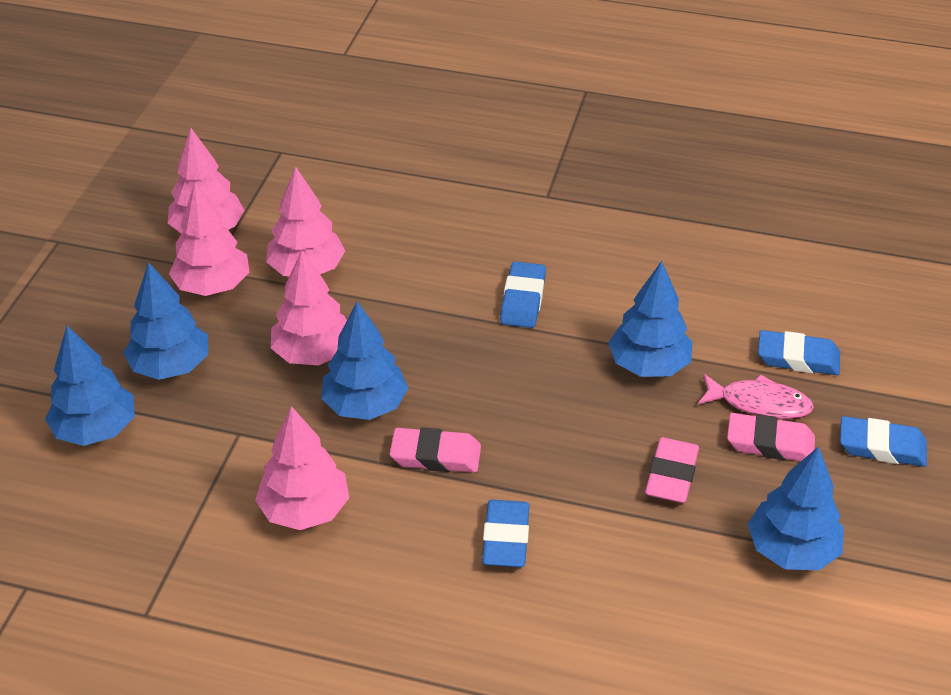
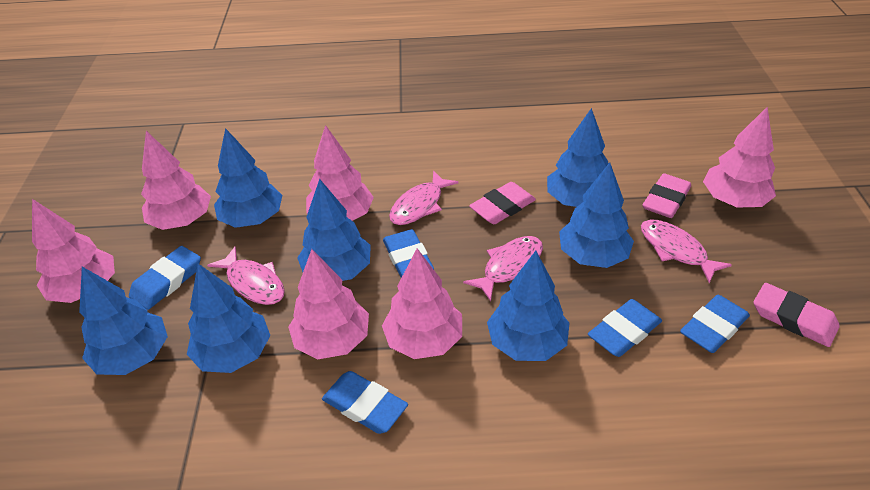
blue eraser: [482,500,530,567] [500,262,546,328] [758,330,840,375] [840,416,927,467] = 4 -> [129,246,201,310] [322,371,408,434] [383,229,434,278] [588,299,662,357] [680,295,750,353] = 5
blue tree: [45,326,135,446] [123,262,208,380] [321,301,408,420] [608,261,693,377] [748,446,844,571] = 5 -> [79,267,168,375] [187,264,270,373] [214,128,283,228] [297,179,371,281] [487,251,569,361] [547,108,608,207] [559,162,634,268] = 7
pink fish: [698,374,814,419] = 1 -> [207,247,285,305] [389,171,459,225] [463,236,543,301] [641,219,732,283] = 4
pink tree: [168,128,244,234] [169,183,249,296] [255,406,349,530] [266,166,345,276] [271,250,347,366] = 5 -> [32,199,115,303] [141,131,211,230] [288,249,369,359] [306,125,374,221] [382,248,462,359] [703,107,776,207] = 6

